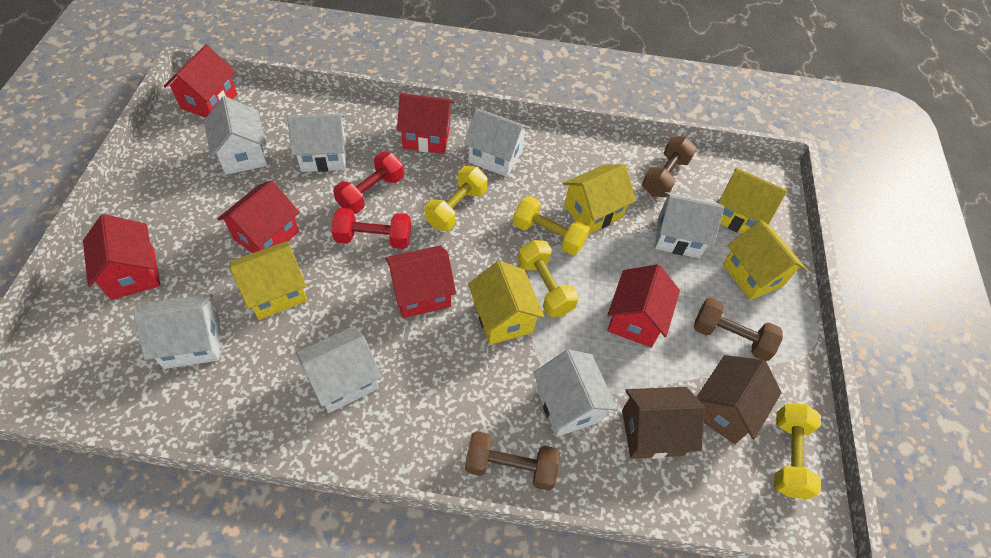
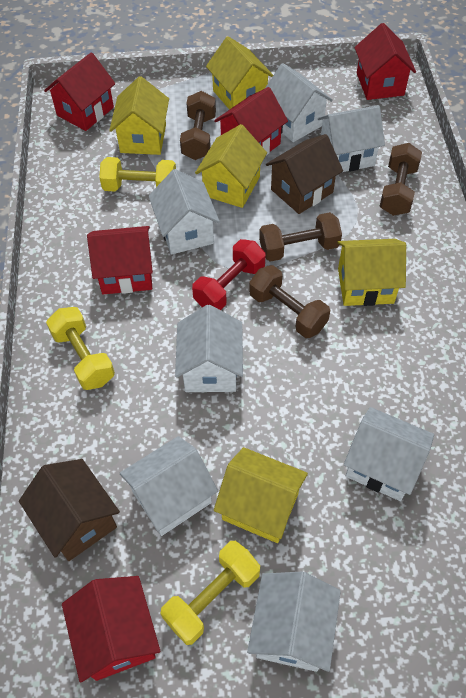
brown dumbbell: [465,431,560,491] [642,137,697,197] [694,298,783,361] = 3 -> [180,91,216,160] [249,265,330,338] [259,212,342,262] [380,143,422,216] = 4
red dumbbell: [331,208,411,249] [333,152,404,214] = 2 -> [192,239,266,310] = 1
red house: [83,214,160,300] [164,44,237,118] [217,180,300,253] [385,245,456,318] [397,93,454,154] [607,264,680,347] = 6 -> [44,52,115,131] [62,576,160,682] [87,226,153,294] [214,87,288,155] [355,23,416,100] = 5
yellow dumbbell: [425,166,488,231] [513,196,590,255] [518,240,579,317] [774,403,821,499] = 4 -> [46,307,115,390] [99,157,176,191] [160,541,260,645] = 3

